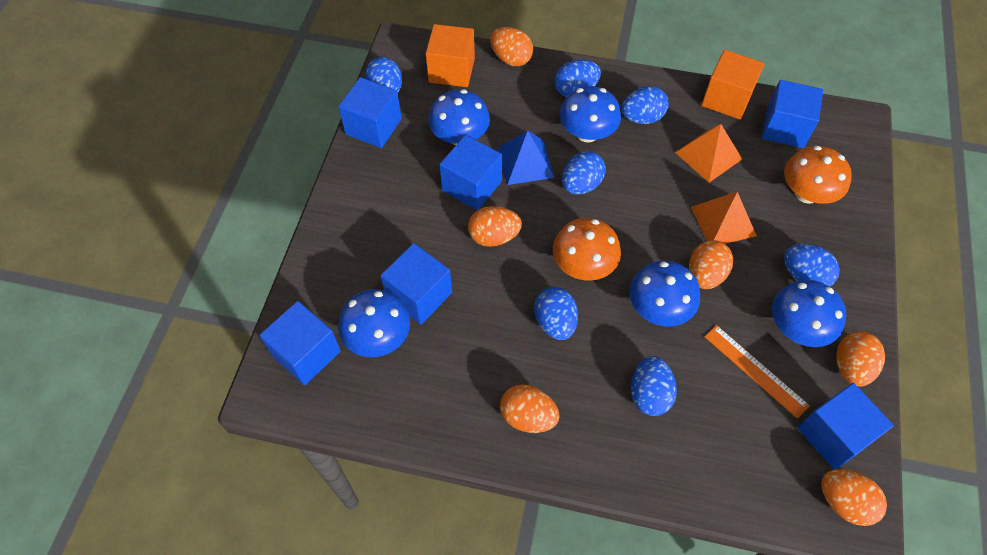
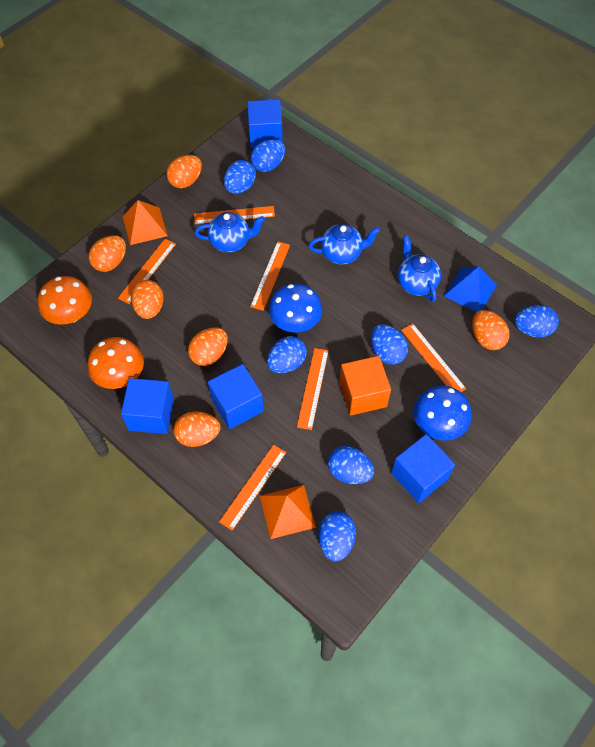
blue cube: [259,301,341,385] [338,77,402,148] [381,243,452,325] [440,135,502,210] [762,80,823,148] [797,383,894,470] = 6 -> [121,378,174,434] [208,364,264,429] [247,100,283,149] [391,434,455,503] = 4
blue mushroom: [338,289,410,357] [428,89,490,145] [559,86,621,142] [629,261,700,326] [772,280,846,347] = 5 -> [269,284,322,333] [414,386,472,440] = 2
blue teapot: none = 0 -> [195,212,265,252] [308,224,380,264] [398,236,441,302] = 3
orange cube: [426,24,475,87] [701,50,764,119] = 2 -> [340,356,391,416] = 1
orange ruler: [704,325,810,419] = 1 -> [118,239,176,304] [194,206,275,224] [219,445,286,531] [250,241,290,311] [297,348,329,430] [401,323,466,392] = 6

